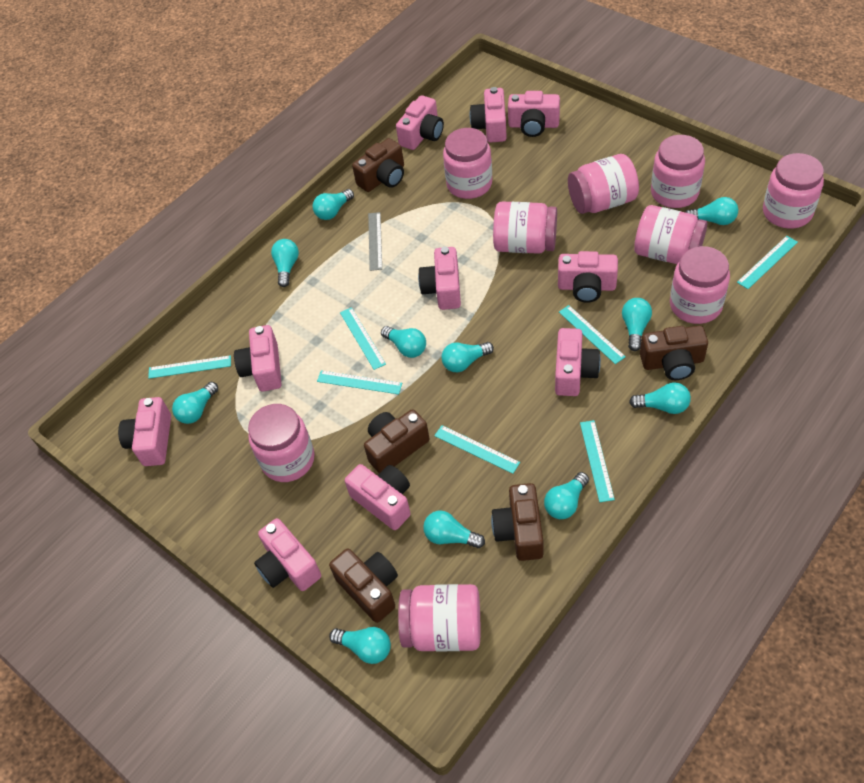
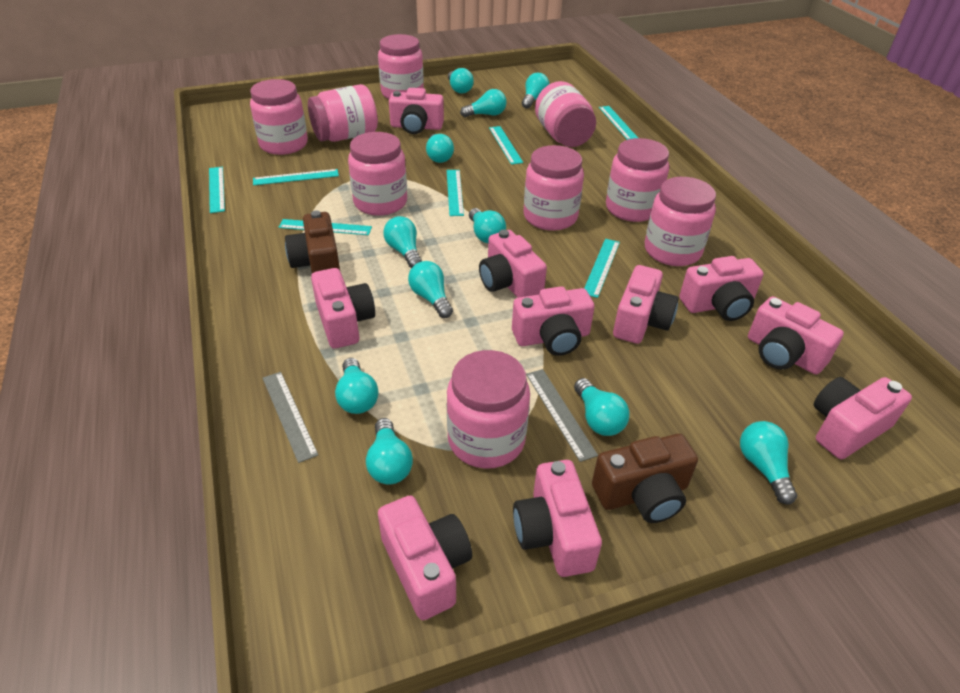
brown camera: [329,549,398,623] [352,138,404,192] [364,409,429,473] [491,483,543,561] [640,326,708,380] = 5 -> [285,210,340,273] [592,434,698,523] = 2
grey ruler: [368,212,382,271] = 1 -> [263,372,318,463] [526,369,598,462] = 2

